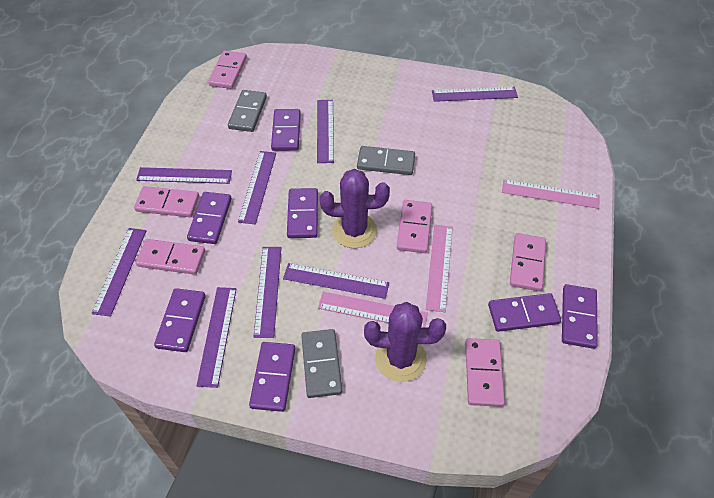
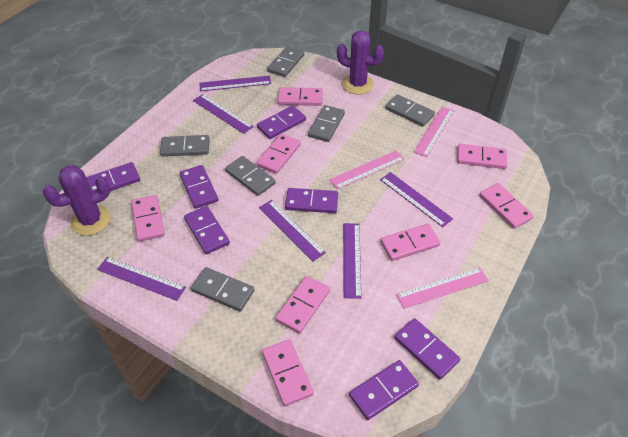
grey domino: [228,90,267,132] [301,329,342,398] [357,146,415,175] = 3 -> [160,135,210,157] [191,267,254,312] [225,156,276,196] [267,46,304,77] [308,105,345,142] [385,94,435,127] = 6
pink domino: [134,186,199,217] [136,239,205,275] [208,51,247,89] [397,200,432,253] [465,338,505,407] [510,233,546,291] = 6 -> [131,195,165,242] [257,134,301,174] [262,339,313,406] [275,276,330,334] [278,87,323,106] [380,224,440,261] [457,144,507,169] [479,183,534,229] = 8
purple ruler: [92,228,146,317] [136,167,232,184] [197,287,236,388] [238,151,276,224] [254,247,282,338] [283,263,389,299] [317,100,334,163] [432,87,518,102] = 8 -> [97,257,186,301] [193,94,254,134] [199,76,271,91] [259,200,326,261] [343,223,362,299] [380,172,453,227] = 6

